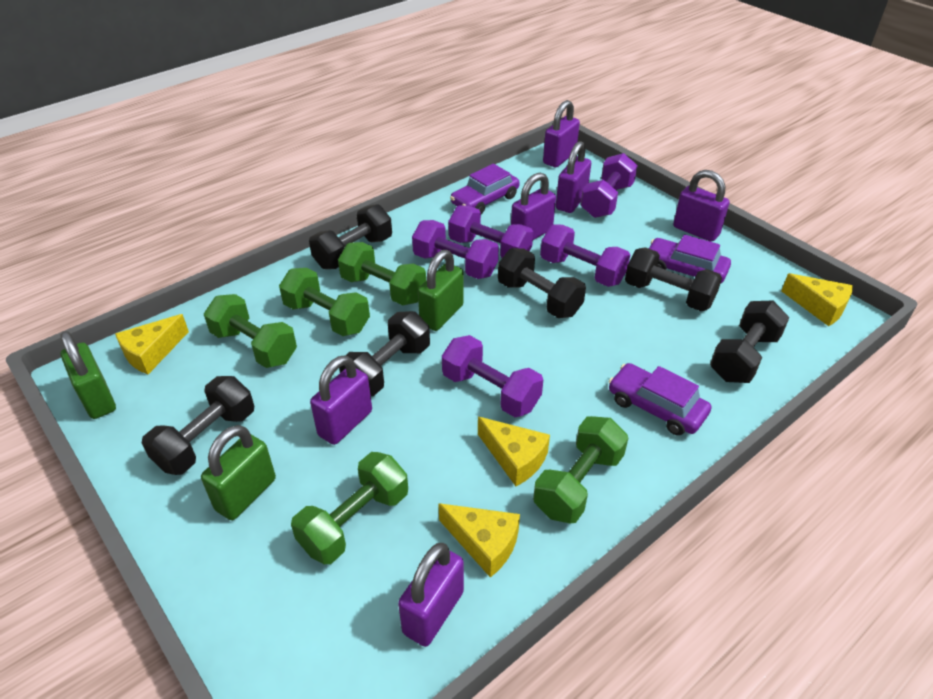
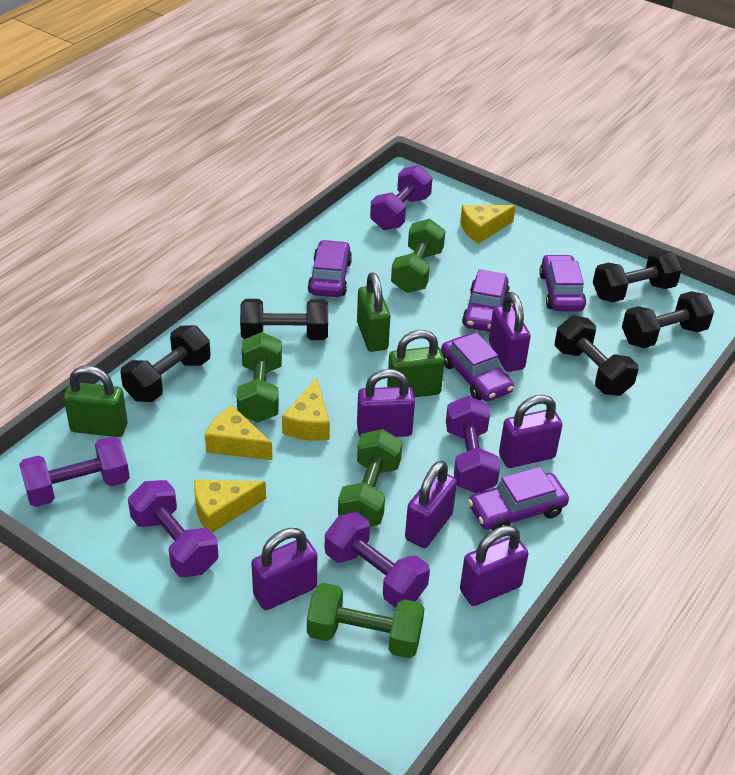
black dumbbell: [142,376,254,475] [309,204,392,269] [339,311,430,396] [498,248,586,318] [625,247,722,311] [710,300,790,383] = 6 -> [120,325,211,402] [240,299,328,340] [555,315,639,396] [593,250,682,302] [622,291,714,348] = 5
green dumbbell: [204,294,297,368] [279,268,370,336] [291,452,408,564] [338,242,426,305] [533,416,628,524] = 5 -> [237,332,282,423] [307,583,424,658] [338,429,402,527] [391,219,446,293] = 4
purple car: [450,164,520,214] [609,363,711,436] [649,234,731,284] = 3 -> [308,240,352,297] [441,332,514,402] [462,269,510,332] [468,467,569,530] [539,254,586,311] = 5

